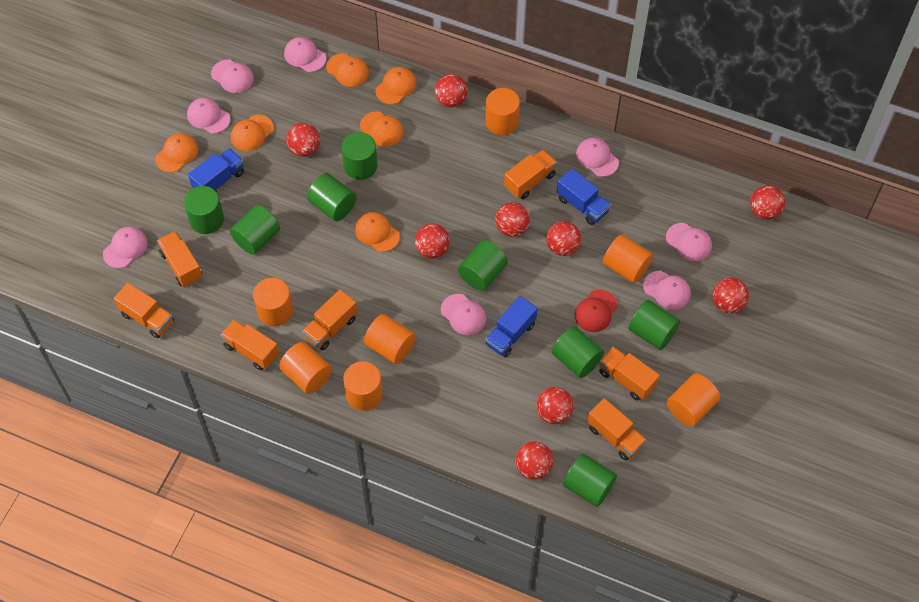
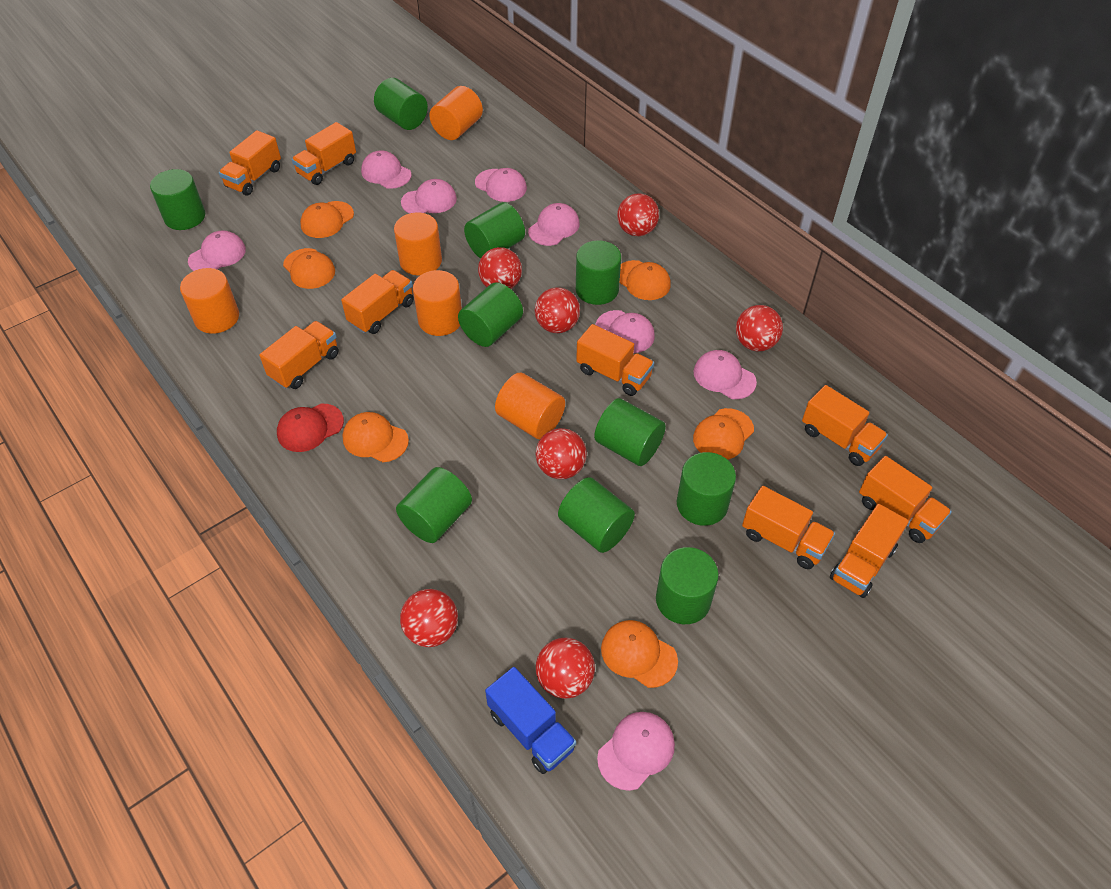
blue truck: [188,148,244,192] [485,296,538,358] [557,168,611,225] = 3 -> [485,667,576,774] = 1
green cylinder: [184,186,224,234] [230,205,280,255] [307,173,357,221] [341,132,377,180] [458,240,508,291] [552,326,604,378] [563,454,617,507] [628,300,680,350] = 8 -> [150,169,205,230] [374,78,428,130] [396,467,472,543] [458,282,523,347] [464,202,525,259] [558,477,635,553] [576,240,621,305] [594,398,666,466] [656,547,719,624] [677,452,736,526] = 10
orange cylinder: [253,278,293,326] [279,342,332,394] [343,361,383,411] [364,314,416,364] [486,88,520,135] [603,234,653,283] [667,373,720,427] = 7 -> [180,268,239,334] [394,213,442,275] [413,270,462,336] [429,86,483,140] [495,373,565,439] = 5
orange truck: [114,283,174,338] [157,231,203,287] [220,320,279,370] [302,290,357,350] [504,150,557,199] [587,398,646,461] [599,347,660,400] = 7 -> [219,130,281,195] [259,321,339,389] [292,122,356,185] [341,270,414,334] [576,324,654,396] [742,486,835,569] [802,385,888,466] [830,504,909,598] [859,456,952,543] = 9
red ball: [286,123,320,157] [415,224,450,259] [435,74,468,108] [495,202,530,237] [515,441,553,480] [536,387,574,424] [546,221,581,256] [713,278,749,313] [750,185,785,220] = 9 -> [400,589,458,647] [478,247,522,289] [535,287,580,333] [535,638,595,699] [536,428,587,479] [617,193,659,236] [736,305,783,351] = 7

